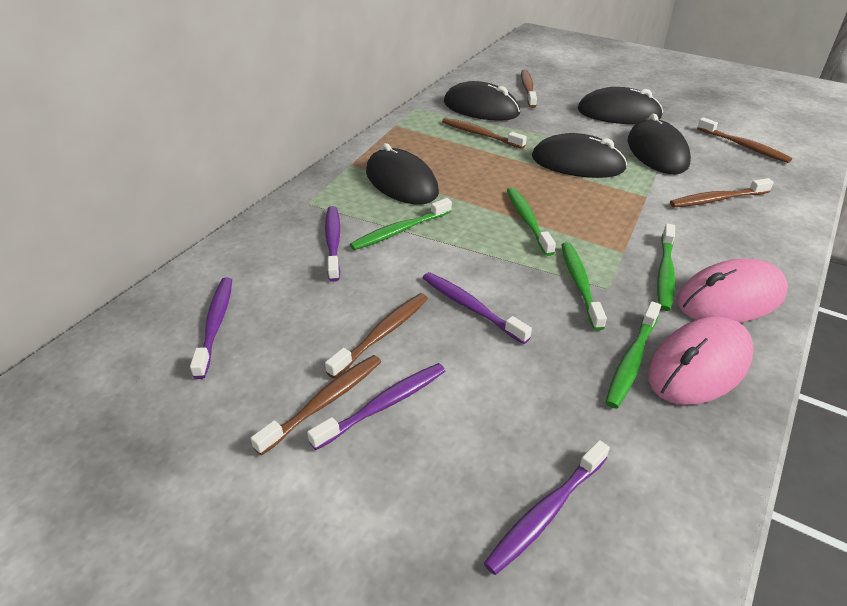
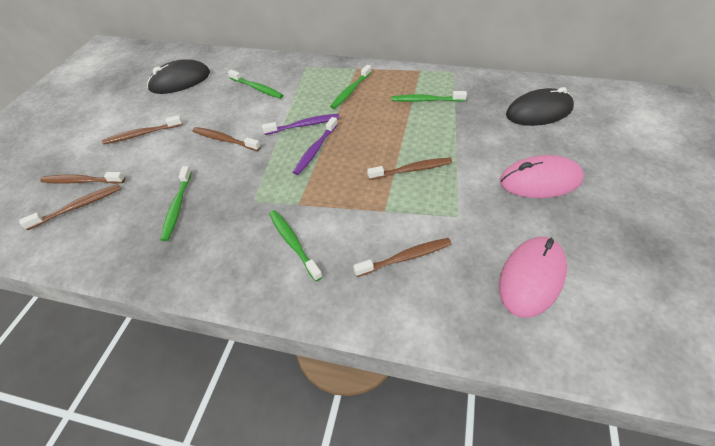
black mouse: [366,143,439,204] [444,81,520,121] [532,133,627,178] [577,87,663,124] [628,114,691,174] = 5 -> [147,59,210,94] [506,87,574,126] = 2
purple toothbrush: [190,278,232,379] [307,363,445,450] [325,206,340,282] [423,272,532,344] [484,440,610,575] = 5 -> [262,114,340,135] [293,117,338,175] = 2

